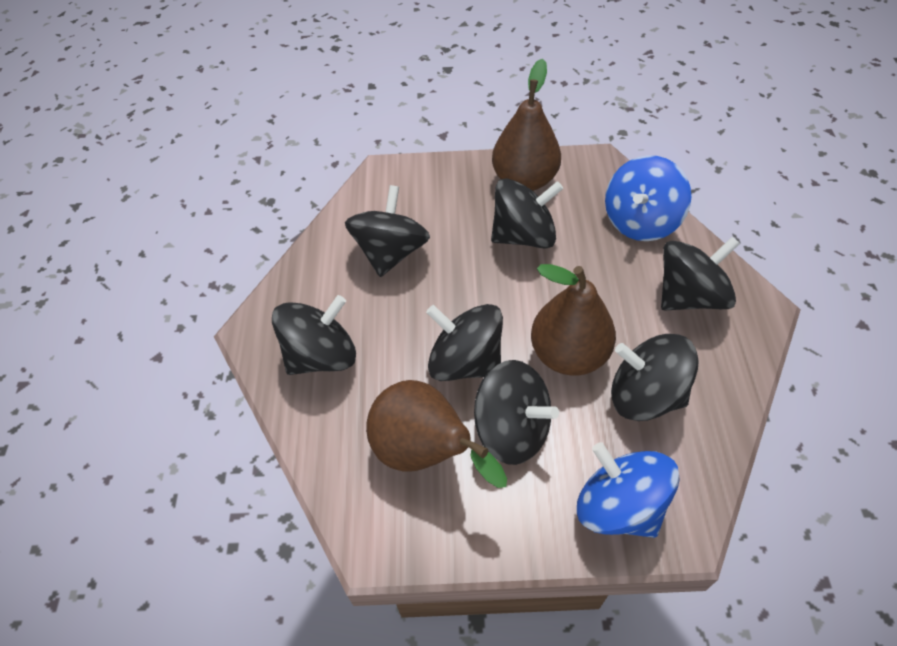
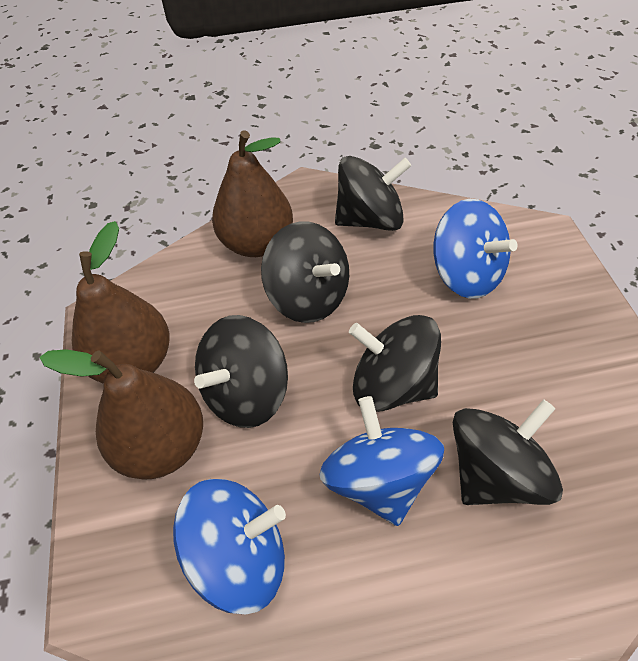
black spinning top: [272,295,356,375] [345,185,430,277] [426,304,503,381] [474,360,559,465] [491,179,563,249] [611,334,699,421] [661,236,740,310] = 7 -> [194,315,288,428] [261,221,349,323] [335,156,411,231] [349,315,441,412] [453,399,563,505] = 5
blue spinning top: [577,442,680,538] [605,155,692,241] = 2 -> [173,479,286,615] [319,396,444,526] [434,199,517,299] = 3

